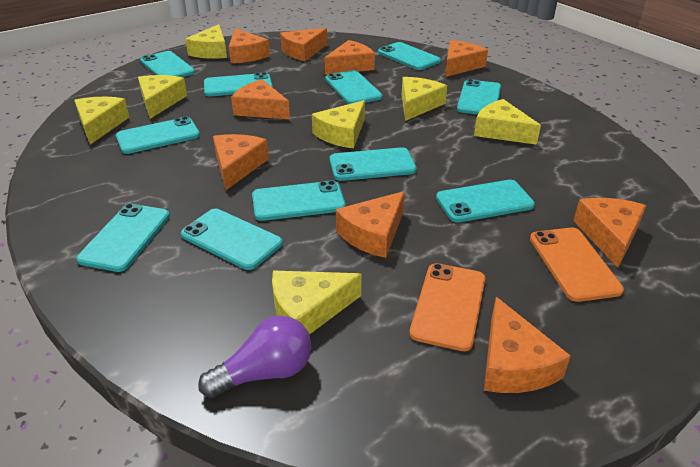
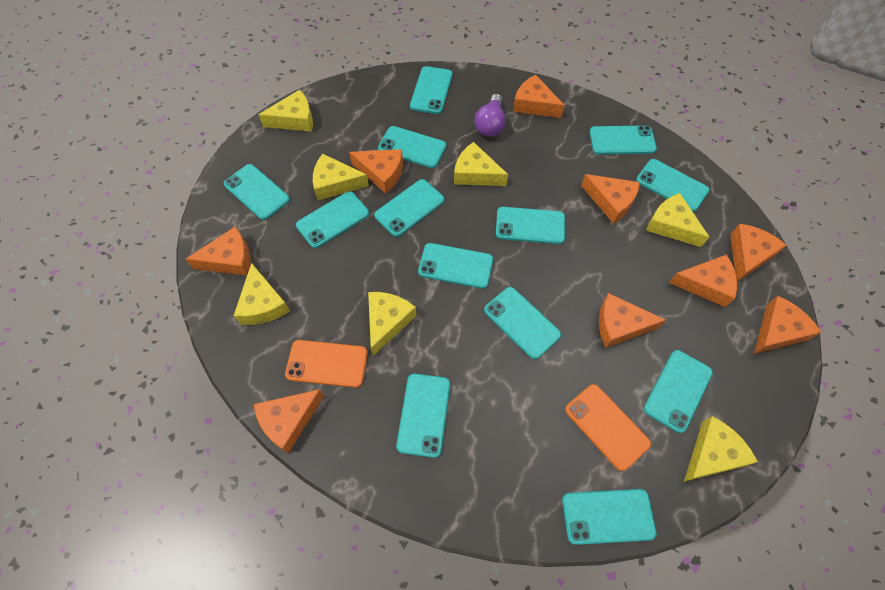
turquoise phone: [76,203,170,272] [116,117,200,154] [140,51,195,77] [181,209,283,270] [204,72,273,96] [252,180,346,221] [325,70,383,104] [330,147,417,181] [378,42,441,70] [436,180,535,223] [457,79,501,115] = 11 -> [224,164,290,220] [296,191,369,248] [374,179,445,237] [378,126,446,168] [396,374,450,458] [410,66,453,114] [418,243,493,289] [484,287,561,359] [496,207,565,244] [562,489,656,545] [589,125,657,155] [636,159,709,212] [644,350,713,433] = 13

